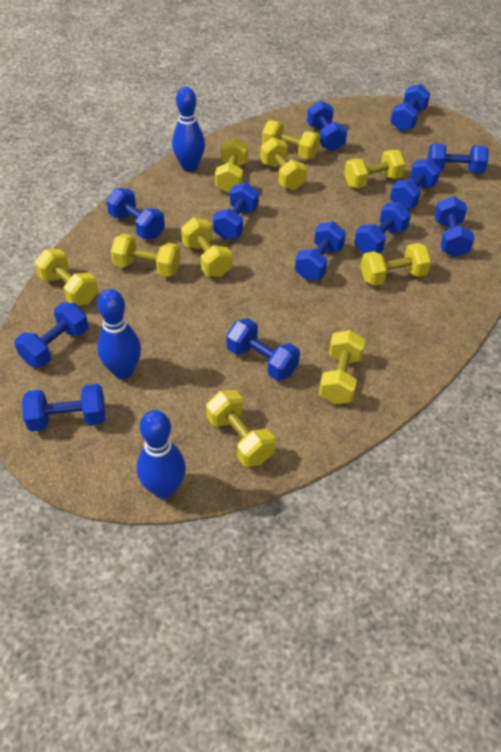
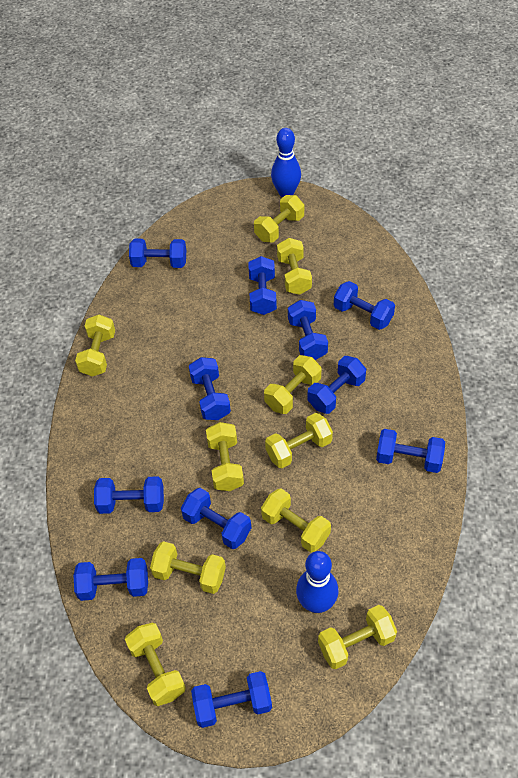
blue bowling pin: [97,289,141,379] [137,410,186,499] [172,87,205,172] = 3 -> [271,128,301,197] [296,551,338,613] = 2
blue dumbbell: [14,303,89,367] [22,384,105,432] [106,188,165,239] [213,182,259,240] [226,318,300,381] [295,221,346,281] [307,100,347,152] [354,202,411,254] [390,84,430,131] [390,159,441,209] [428,143,488,174] [435,196,474,257] = 12 -> [73,558,148,601] [94,476,164,514] [129,239,186,268] [181,488,251,549] [189,357,231,420] [191,671,272,728] [248,256,277,315] [288,300,328,360] [307,356,366,414] [334,281,395,330] [376,429,445,473] = 11

